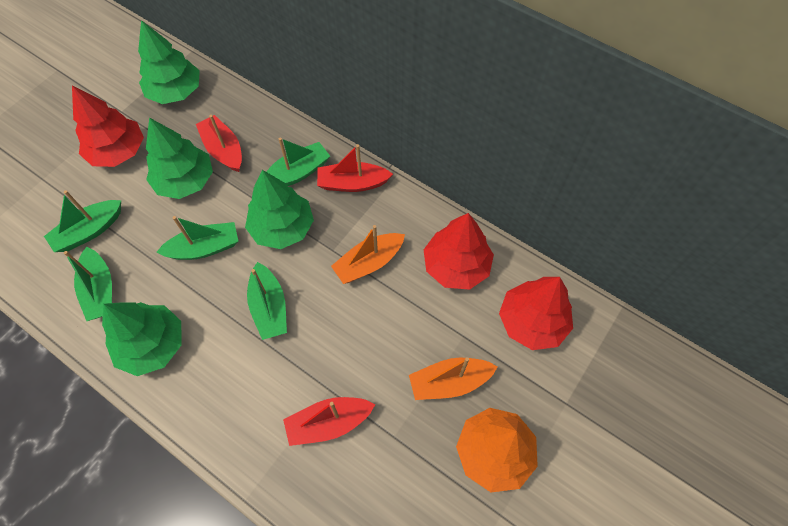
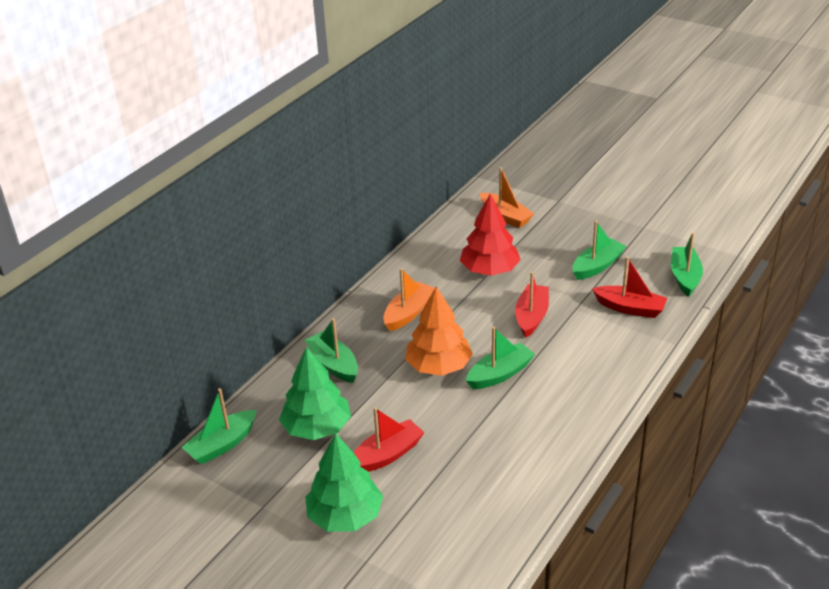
green tree: [102,302,182,376] [138,20,200,104] [146,118,213,199] [245,170,314,249] = 4 -> [279,346,351,440] [305,433,383,532] = 2
red tree: [72,86,144,167] [424,213,494,290] [499,277,573,350] = 3 -> [460,194,521,276] = 1

